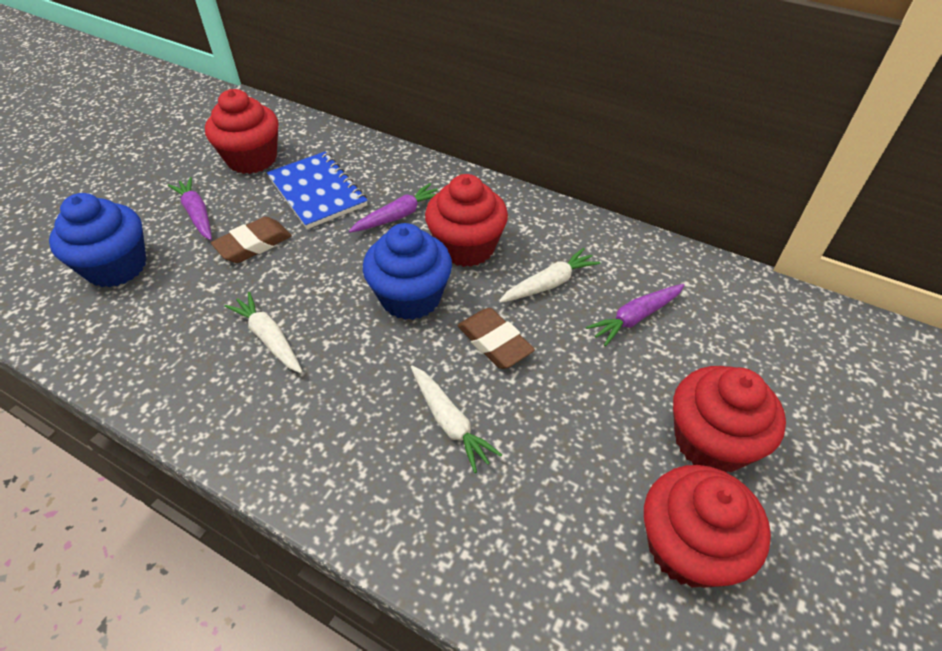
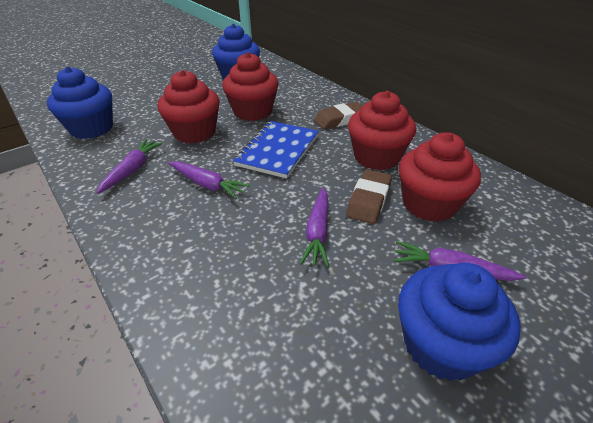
blue cupcake: [49,193,147,287] [363,223,452,320] = 2 -> [47,67,113,139] [212,24,260,80] [398,263,521,381] = 3
purple carrot: [168,177,212,240] [349,183,438,233] [586,284,685,347] = 3 -> [96,139,163,194] [168,161,250,199] [300,187,329,267] [394,241,527,281] = 4
white carrot: [224,292,303,373] [411,365,502,473] [499,247,601,303] = 3 -> none = 0

